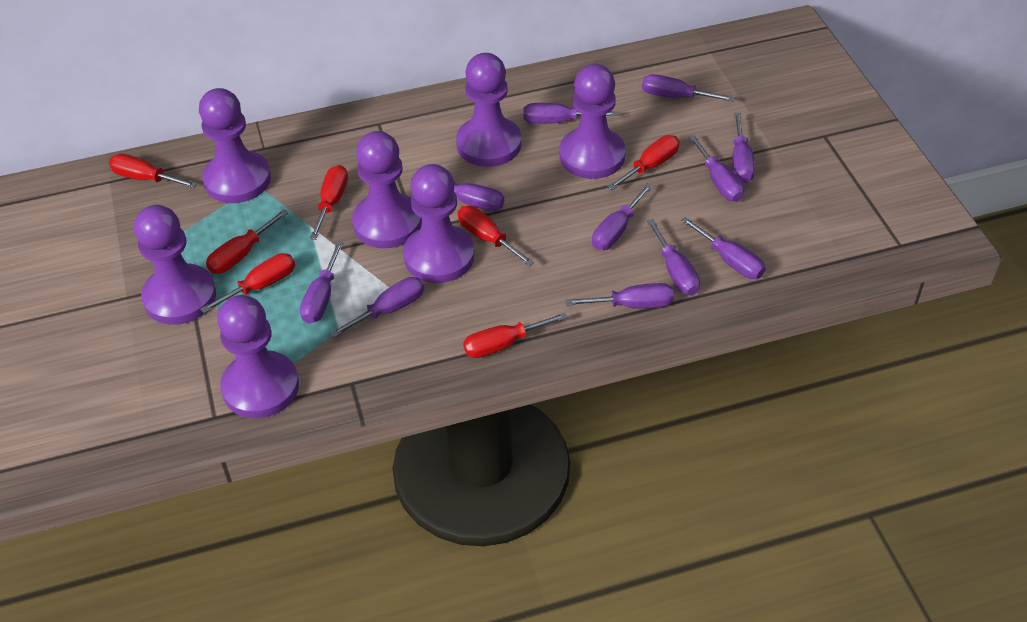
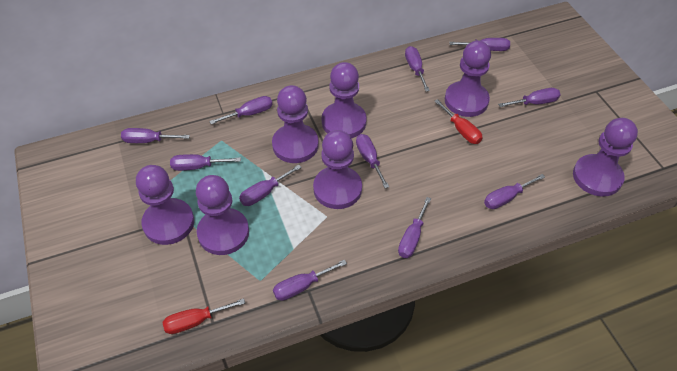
red screwdriver: [109,154,197,188] [200,253,295,313] [206,209,289,274] [309,165,348,240] [458,206,534,266] [463,312,568,358] [607,135,680,190] = 7 -> [163,298,245,334] [434,99,482,144] = 2

